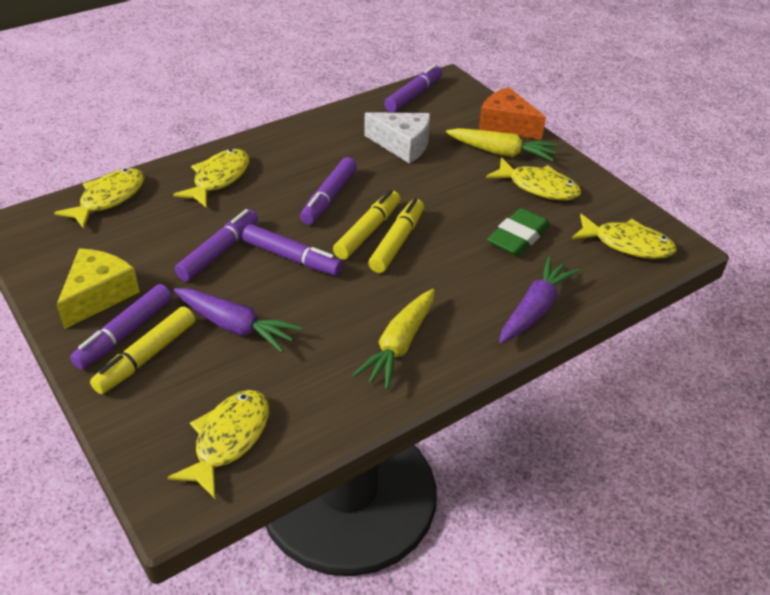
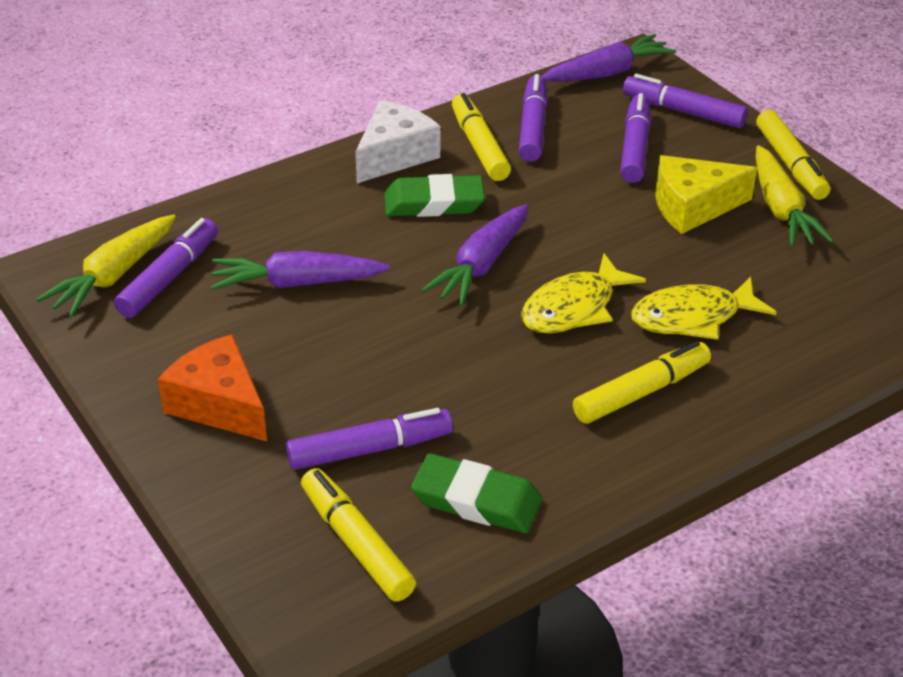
green eraser: [487,208,550,257] = 1 -> [384,174,485,217] [411,453,542,533] = 2
purple carrot: [174,288,302,352] [499,257,580,343] = 2 -> [211,251,390,290] [422,204,529,306] [541,34,676,82] = 3
yellow fish: [54,168,145,229] [167,390,269,499] [173,149,250,208] [486,157,581,200] [572,214,677,259] = 5 -> [521,253,646,333] [631,277,777,340] = 2
yellow marker: [90,306,195,394] [333,190,400,260] [368,198,424,273] = 3 -> [301,468,416,602] [452,93,511,181] [573,341,711,424] [756,110,831,200] = 4

